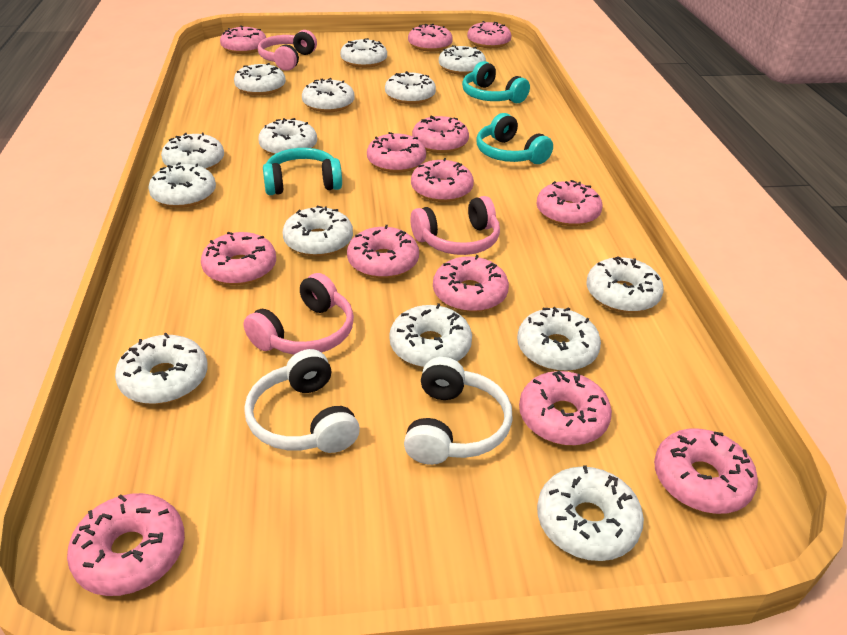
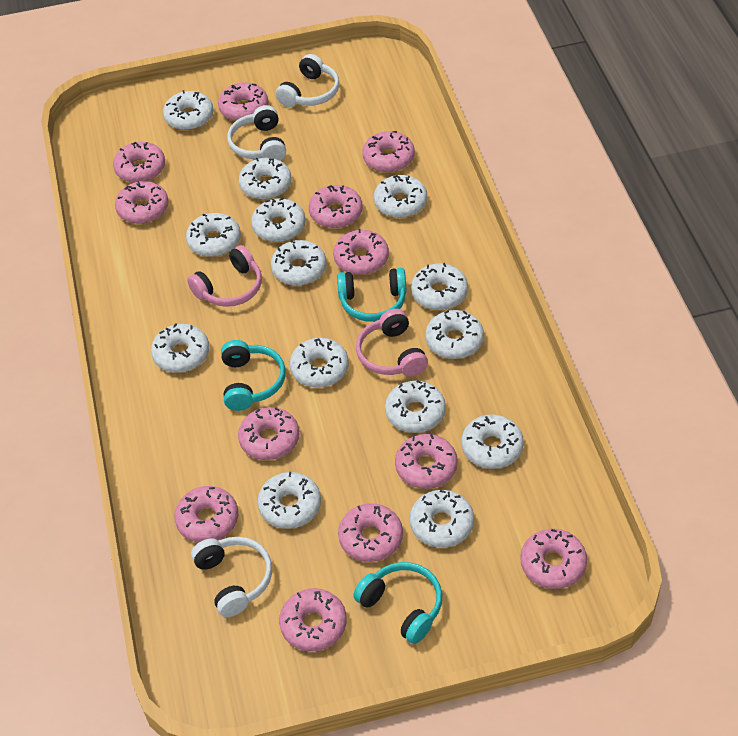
pink donut: [67,493,185,596] [201,232,276,285] [220,26,266,54] [347,225,419,278] [367,132,426,173] [408,24,453,52] [411,158,474,202] [412,116,469,153] [433,255,509,312] [467,21,512,48] [519,371,612,446] [536,180,602,226] [654,428,758,514] = 13 -> [113,142,165,183] [115,181,169,224] [174,486,238,543] [218,83,268,121] [238,407,299,460] [279,588,347,651] [309,185,363,228] [333,229,389,275] [338,503,403,562] [362,131,415,172] [395,434,458,489] [520,529,587,589] = 12
pink headphones: [243,273,354,355] [258,30,317,71] [410,196,500,255] = 3 -> [187,245,262,307] [356,309,428,376] = 2
white headphones: [244,349,360,453] [404,357,513,465] = 2 -> [191,537,272,617] [227,105,286,161] [276,54,340,107] = 3

